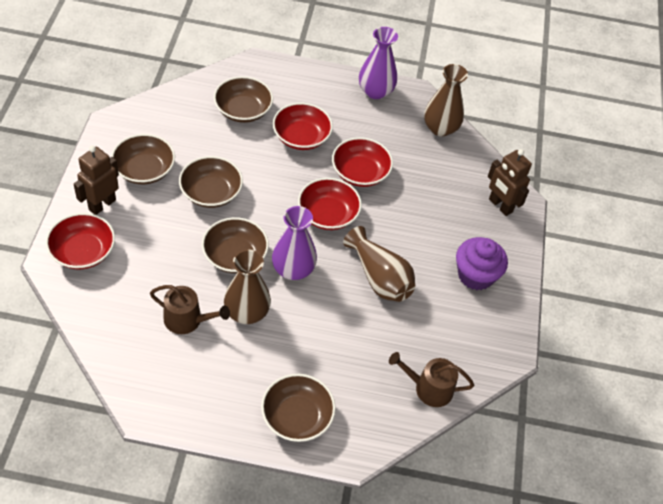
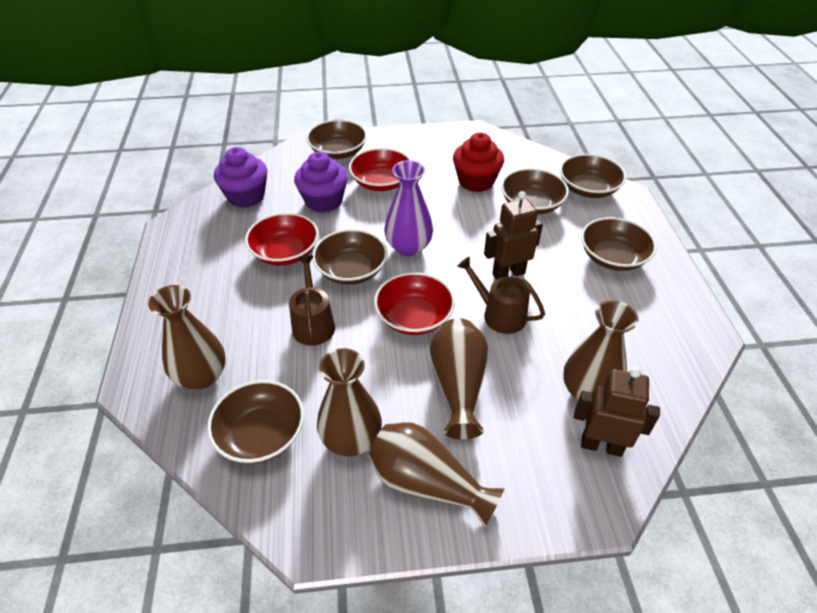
brown bowl: [111,134,175,184] [179,156,243,208] [202,217,269,273] [214,76,273,123] [261,374,336,442] = 5 -> [207,380,304,463] [306,119,367,159] [312,229,388,285] [501,168,569,214] [560,154,626,198] [581,217,657,271] = 6
brown vase: [224,250,271,324] [343,226,415,302] [424,64,468,137] = 3 -> [148,285,226,389] [317,348,382,456] [368,422,505,528] [430,318,489,439] [563,300,639,400] = 5
purple cupcake: [456,237,508,290] = 1 -> [214,147,268,208] [294,152,348,213] = 2
purple vase: [272,206,317,280] [359,27,398,99] = 2 -> [384,160,433,256] = 1
red bowl: [46,213,115,270] [273,103,333,150] [298,178,362,230] [332,137,393,187] = 4 -> [245,213,319,266] [349,148,411,191] [374,272,455,335] = 3
red cupcake: none = 0 -> [453,132,504,192] = 1

